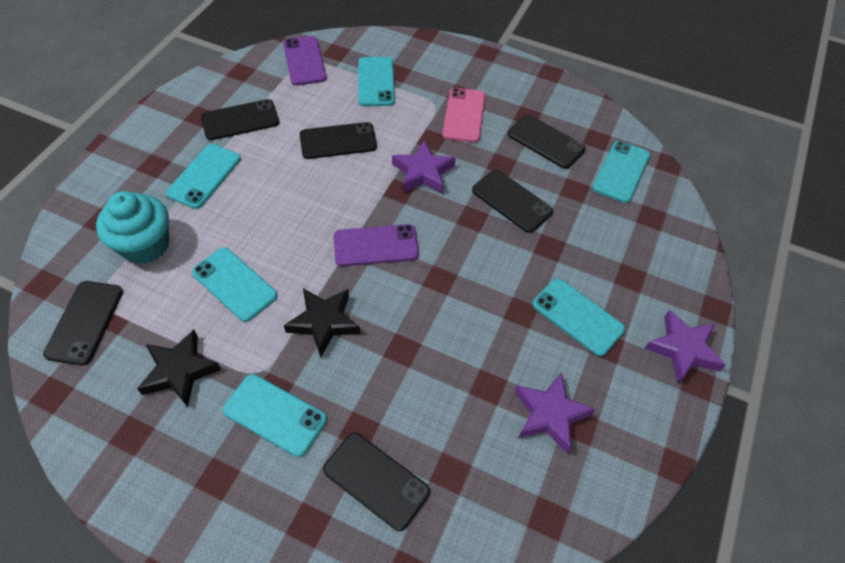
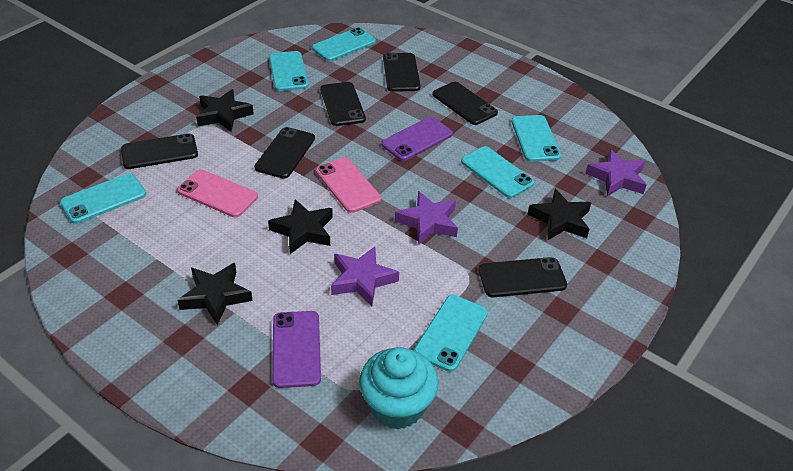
black star: [137,330,221,407] [284,288,360,357] = 2 -> [177,263,253,325] [196,89,254,132] [268,199,333,254] [527,189,591,240] = 4
pink phone: [442,88,485,143] = 1 -> [177,170,258,218] [316,158,381,213] = 2

